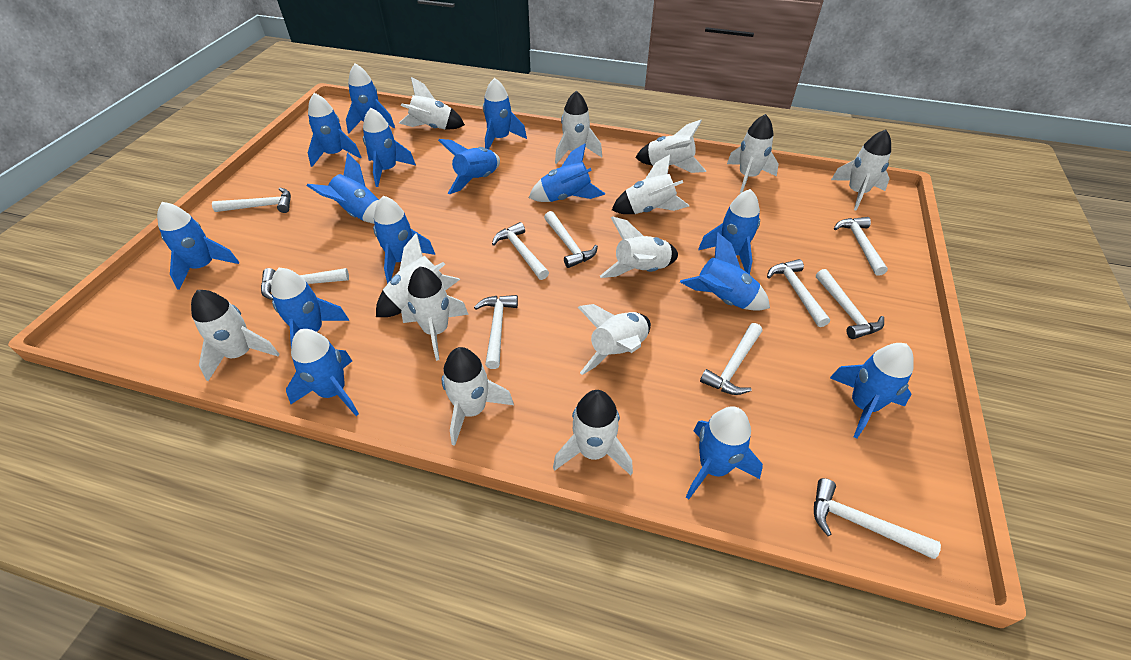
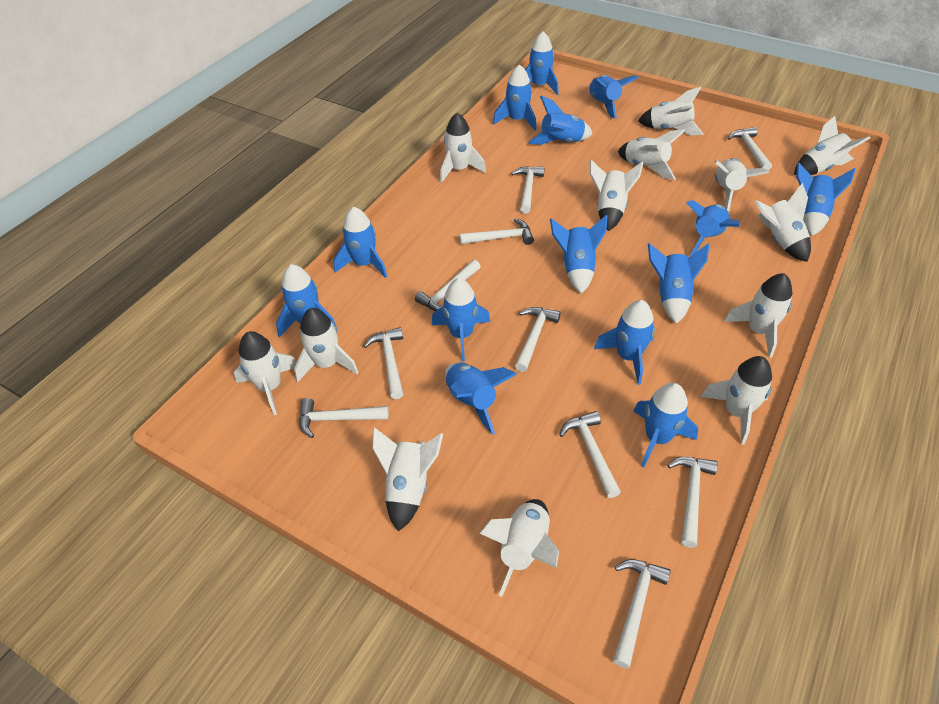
blue rocket: [157,202,239,290] [271,268,349,347] [286,329,359,416] [307,153,379,224] [308,93,361,167] [346,63,395,133] [363,108,416,187] [373,196,435,284] [438,139,500,194] [483,78,527,149] [529,144,605,202] [680,232,770,311] [686,406,763,500] [698,189,760,275] [830,343,914,439] = 15 -> [276,264,338,337] [334,206,387,278] [432,278,490,361] [445,363,517,435] [493,64,537,131] [525,31,559,95] [528,96,592,145] [550,215,607,294] [589,75,639,119] [594,300,655,385] [633,383,698,468] [648,243,709,324] [686,200,740,256] [796,163,856,236] = 14

